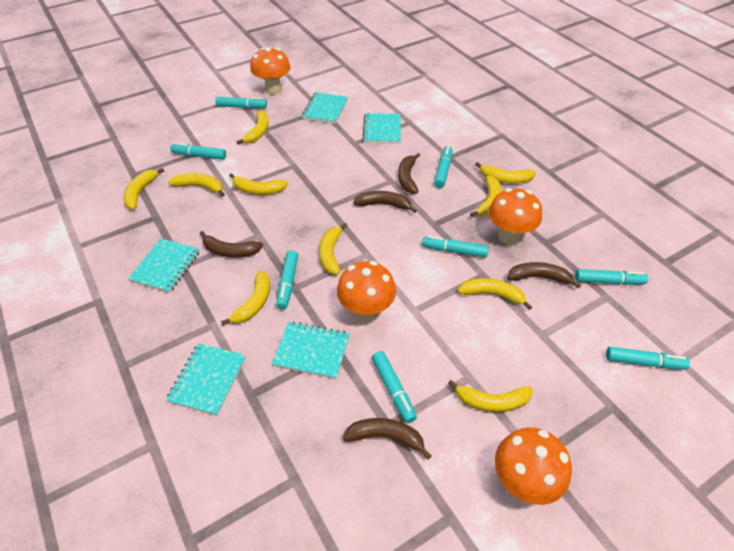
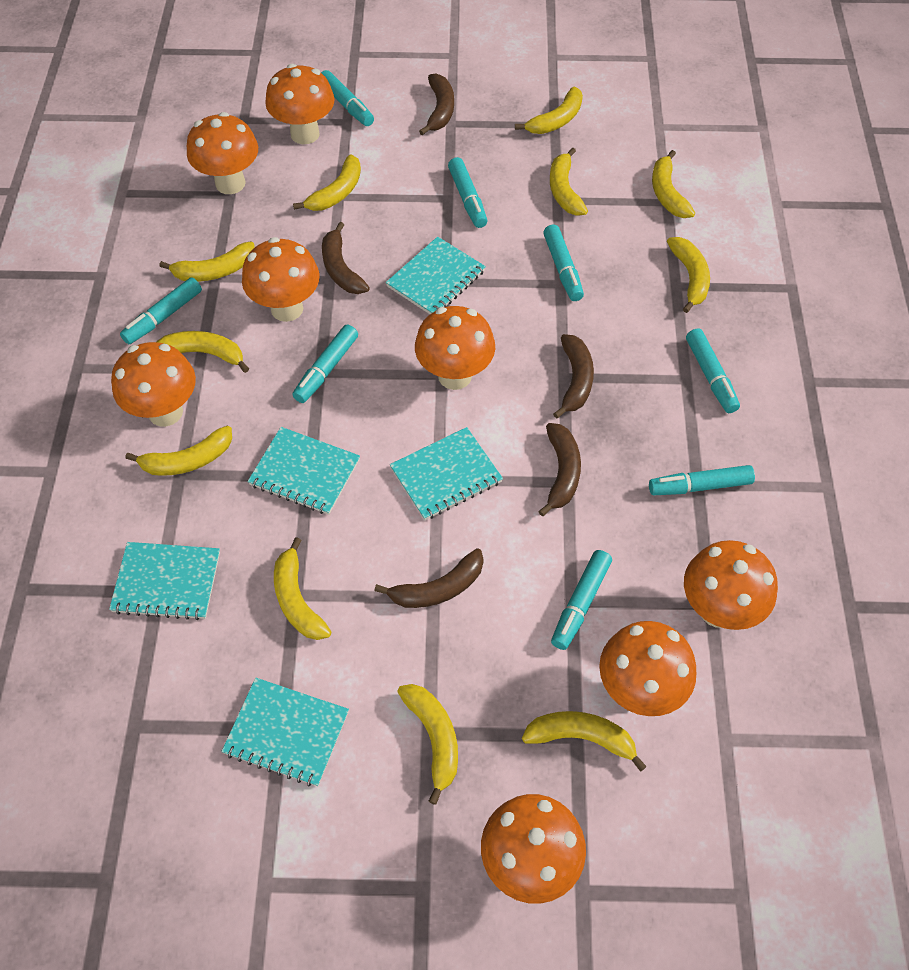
orange mushroom: [250,47,290,95] [337,261,396,322] [488,188,542,245] [495,427,572,505] = 4 -> [111,342,196,427] [187,112,258,194] [242,237,319,322] [265,64,335,144] [415,306,495,390] [481,794,586,904] [599,621,696,716] [684,540,778,630] = 8
yellow banana: [123,168,165,210] [168,173,225,197] [221,270,270,326] [229,173,288,195] [236,110,269,144] [319,223,347,274] [448,380,532,412] [458,278,532,310] [470,176,502,217] [475,162,536,183] = 10 -> [125,426,232,476] [157,331,249,373] [159,242,254,281] [274,537,331,640] [293,154,361,211] [397,684,458,805] [515,87,583,134] [522,711,647,772] [550,147,588,216] [652,150,695,218] [667,237,710,313] = 11

